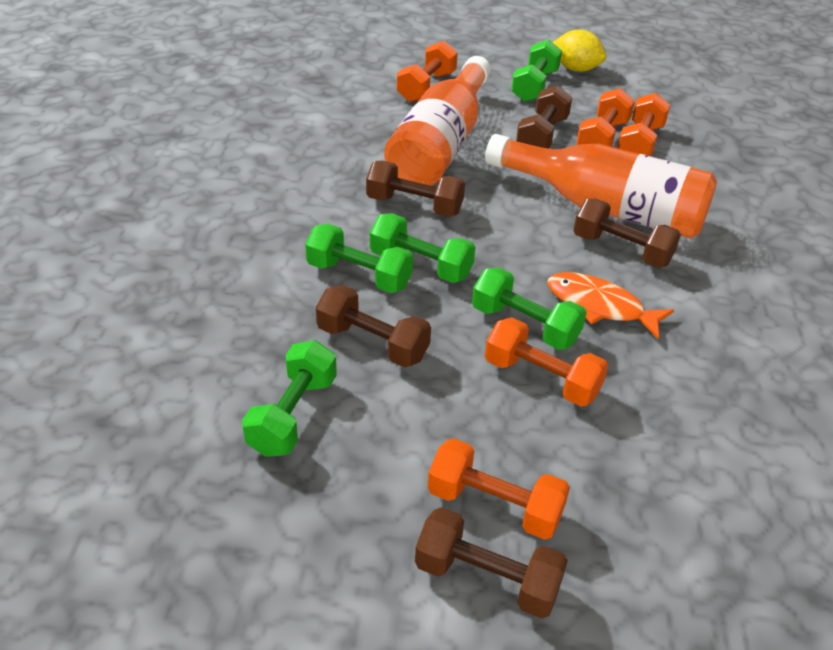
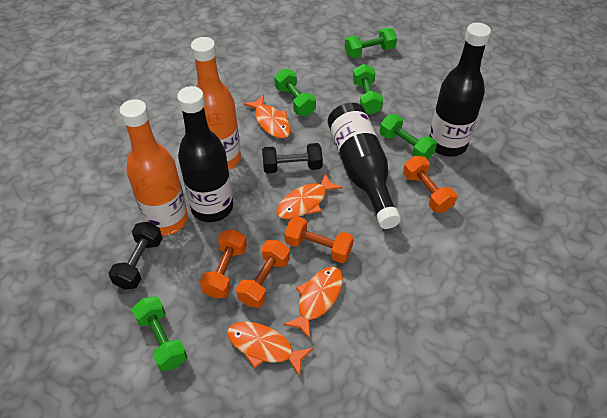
black bottle: none = 0 -> [177,86,233,222] [328,103,401,229] [429,23,491,156] = 3
black dumbbell: none = 0 -> [109,222,162,289] [262,143,323,173] = 2
brown dumbbell: [316,285,431,368] [366,160,465,217] [415,507,568,618] [516,85,572,149] [573,198,681,268] = 5 -> none = 0
orange dumbbell: [397,41,458,102] [428,438,570,540] [485,317,608,407] [576,88,635,147] [617,93,670,156] = 5 -> [200,229,247,298] [236,240,290,308] [285,216,354,263] [403,156,457,212] = 4
orange fish: [547,272,674,340] = 1 -> [227,322,313,377] [243,95,291,139] [276,173,343,219] [283,267,343,339] = 4
yellow lemon: [553,29,606,72] = 1 -> none = 0

